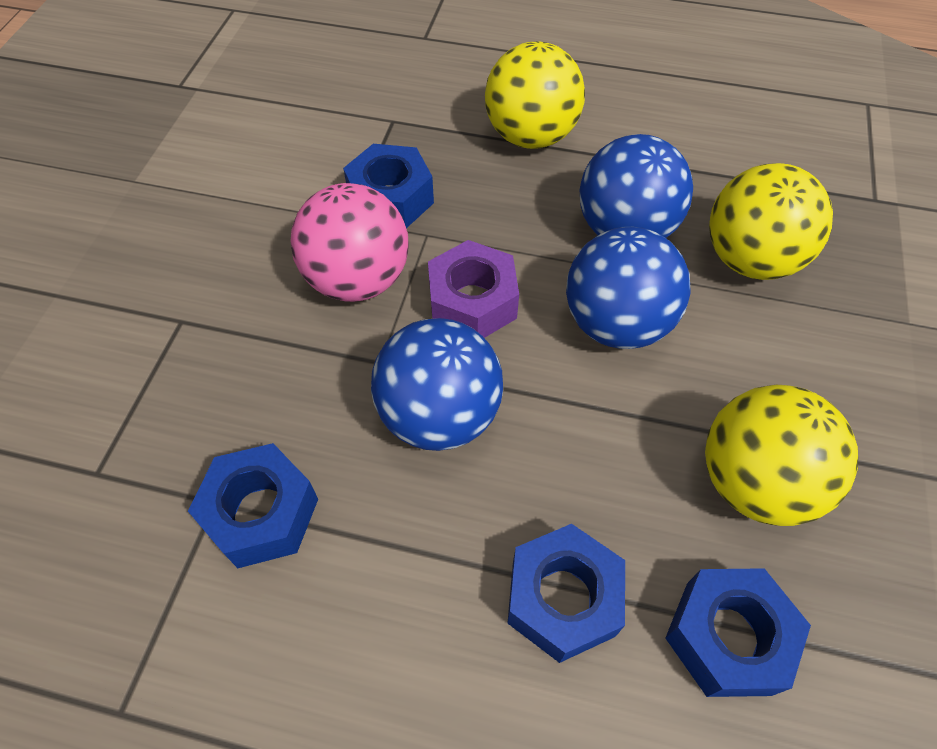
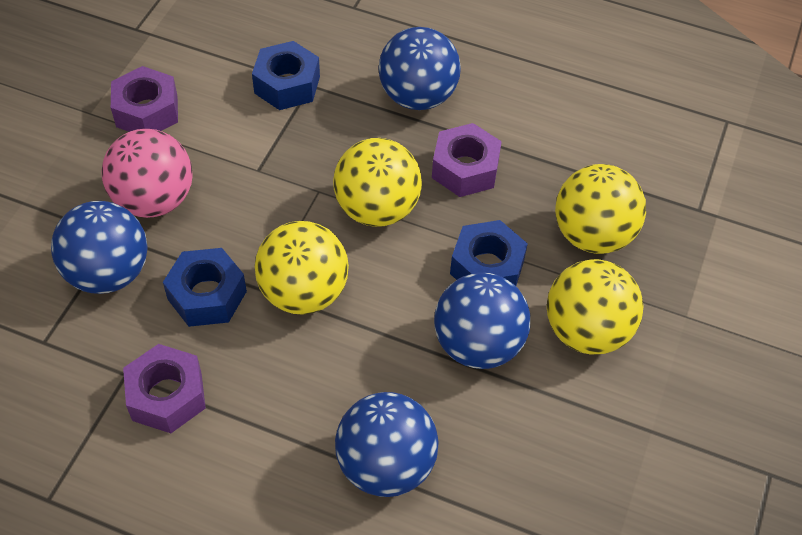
blue ball: [371,318,503,451] [566,227,691,349] [579,134,693,238] = 3 -> [51,201,148,294] [335,392,439,497] [378,27,461,110] [434,273,530,369] = 4
blue nut: [188,443,318,568] [343,144,434,228] [508,524,625,663] [665,568,811,697] = 4 -> [163,248,247,327] [252,41,320,110] [450,220,528,286] = 3
purple nut: [428,240,519,338] = 1 -> [111,66,178,132] [123,344,206,433] [432,123,502,197] = 3
yellow ball: [485,42,585,149] [705,385,858,526] [709,163,833,280] = 3 -> [255,221,349,315] [333,138,422,227] [547,259,643,354] [555,164,646,254] = 4

